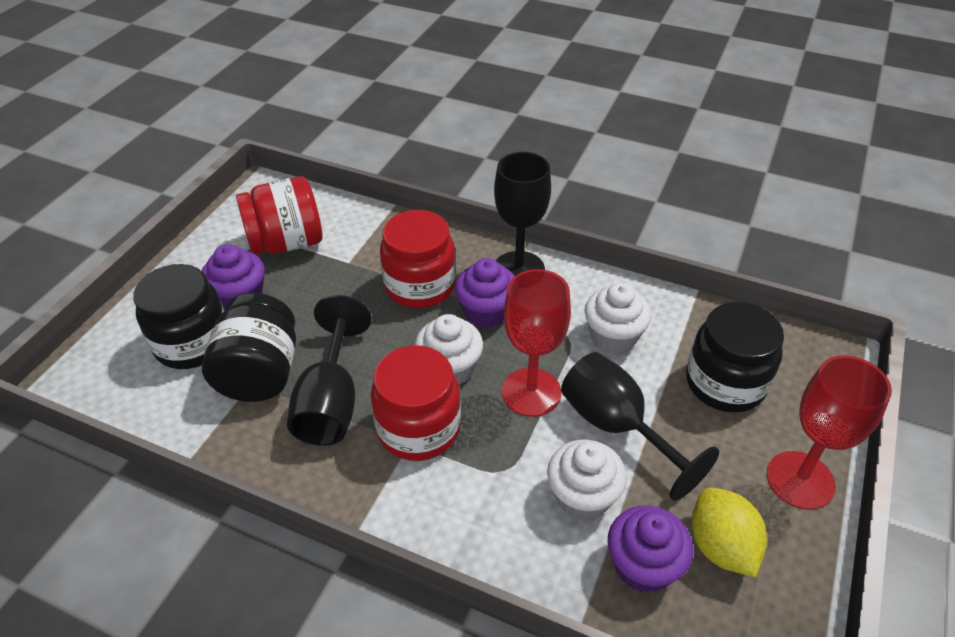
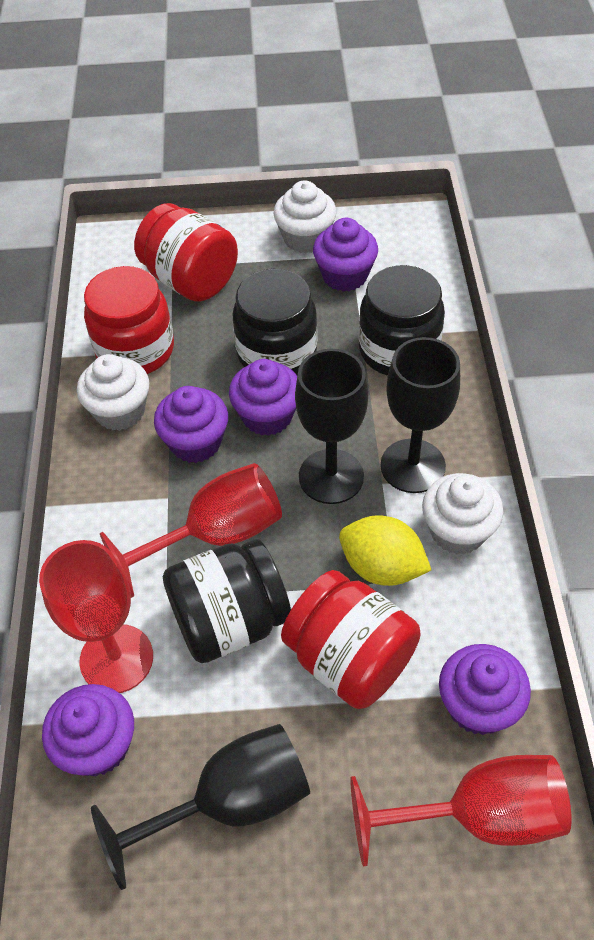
purple cupcake: [202,244,265,310] [455,258,515,328] [607,505,693,593] = 3 -> [42,684,134,776] [154,386,228,463] [229,359,297,436] [313,218,378,292] [439,644,531,735] = 5
red goblet: [502,269,571,417] [766,355,892,510] = 2 -> [39,540,153,693] [100,463,282,598] [350,755,572,866] = 3

